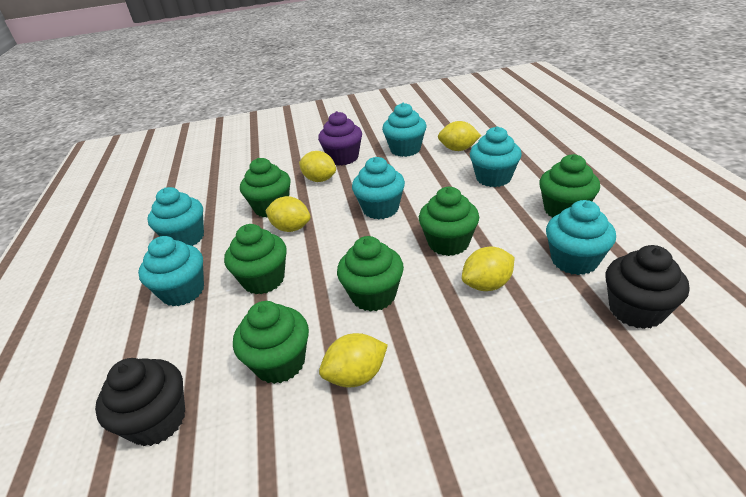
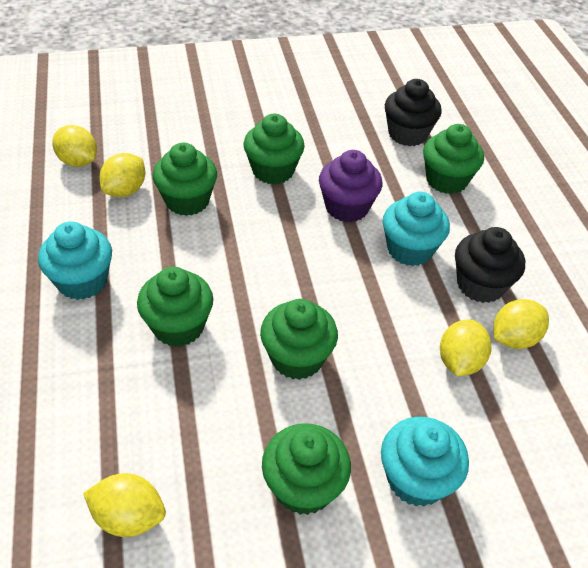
turquoise cupcake: [138,236,204,306] [147,187,204,246] [352,157,405,220] [382,103,426,157] [470,126,522,187] [546,200,616,275] = 6 -> [38,221,112,300] [381,417,469,507] [383,192,450,266] = 3

